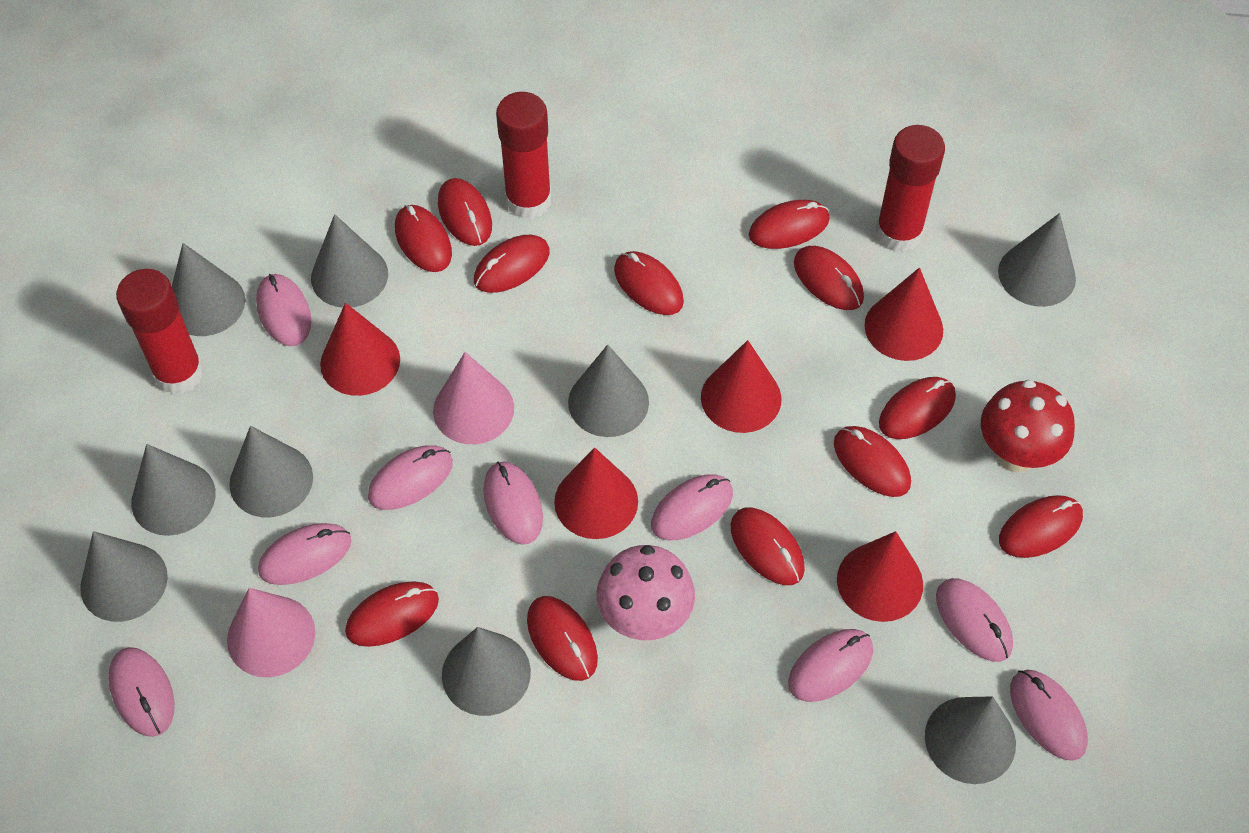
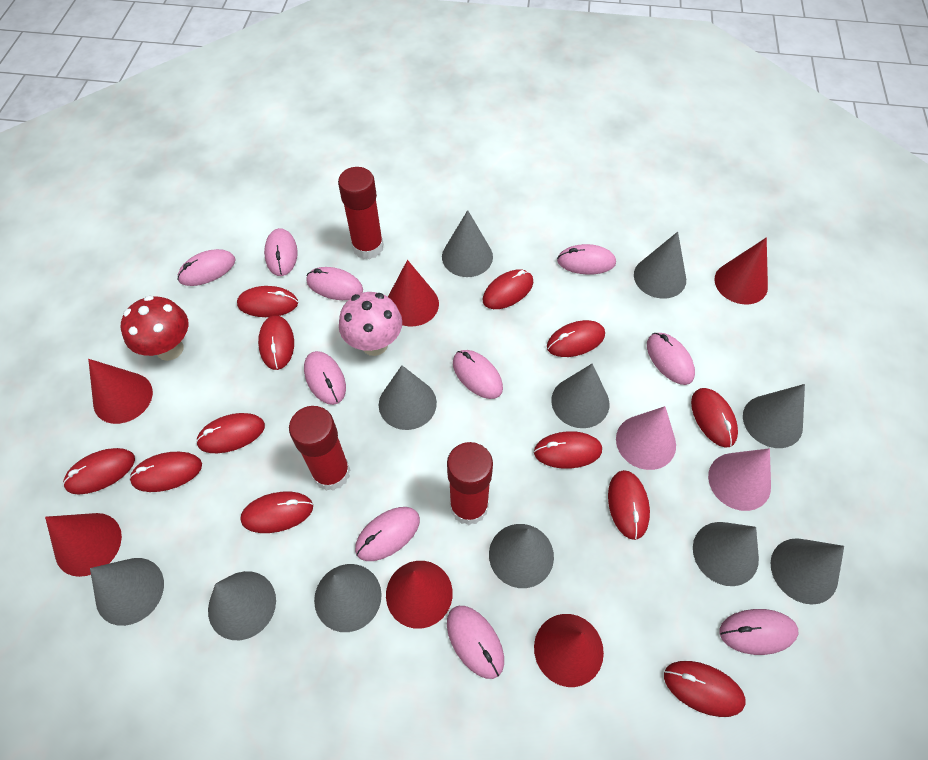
grey cone: [80,531,168,622] [131,444,216,536] [172,243,245,336] [229,426,313,517] [311,214,388,308] [442,627,531,716] [568,344,649,437] [925,696,1016,784] [998,213,1076,307] = 9 -> [90,558,164,626] [208,571,276,640] [314,564,382,632] [379,365,437,430] [442,210,493,277] [489,524,554,588] [551,364,609,428] [634,232,686,299] [693,522,759,586] [743,384,805,448] [771,538,844,605] = 11
pink mouse: [109,647,175,737] [256,274,311,346] [258,523,351,585] [368,445,453,510] [484,462,543,545] [651,474,733,540] [788,629,873,702] [936,578,1013,662] [1010,670,1088,761] = 9 -> [177,249,235,286] [264,228,298,276] [304,351,346,405] [306,267,363,300] [355,507,420,561] [447,606,504,679] [453,350,503,399] [557,244,616,275] [647,333,695,385] [720,609,798,655] = 10
red cone: [320,303,400,396] [554,447,638,539] [701,340,781,433] [837,531,923,622] [864,268,943,361] = 5 -> [45,513,122,577] [88,359,153,424] [386,561,453,629] [388,260,439,327] [534,614,604,687] [714,238,768,304] = 6

